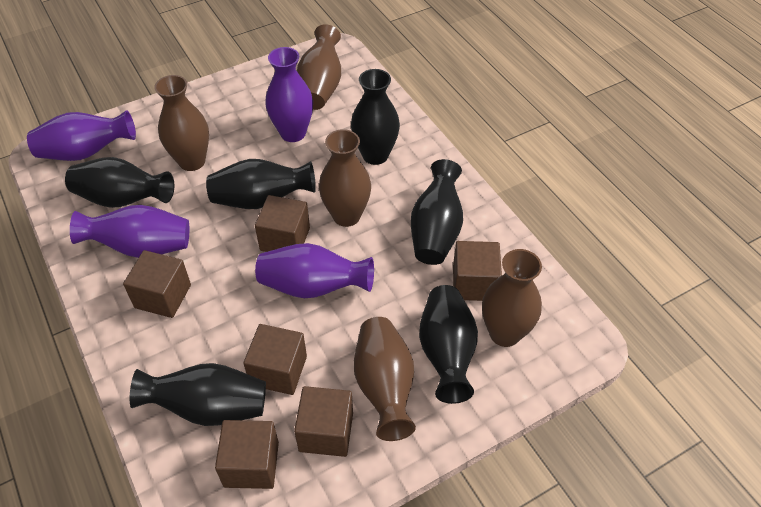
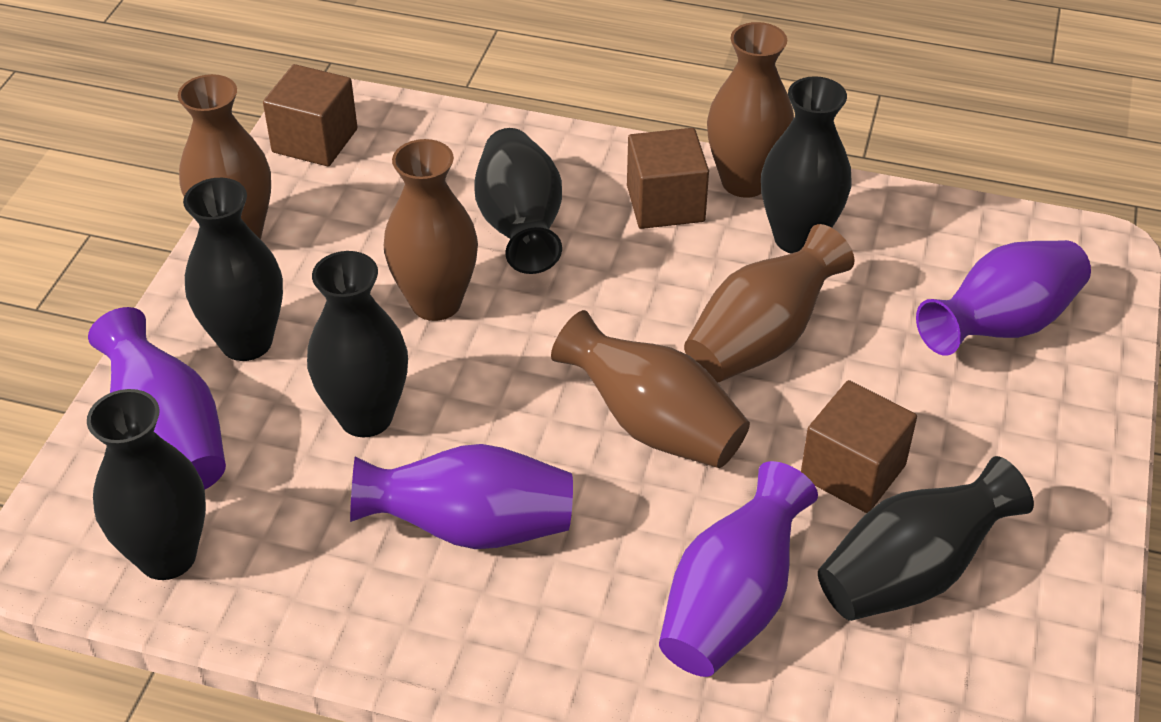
brown cube: [123,250,191,318] [215,420,279,489] [243,324,307,395] [255,195,310,252] [294,386,353,457] [453,241,502,301] = 6 -> [263,64,357,166] [627,128,709,229] [801,380,917,513] = 3

